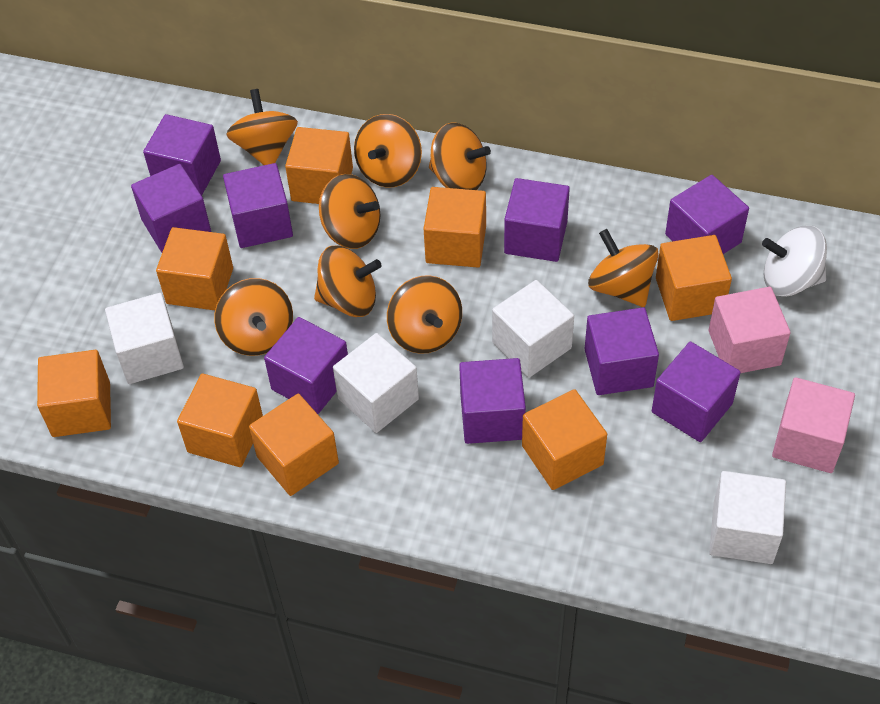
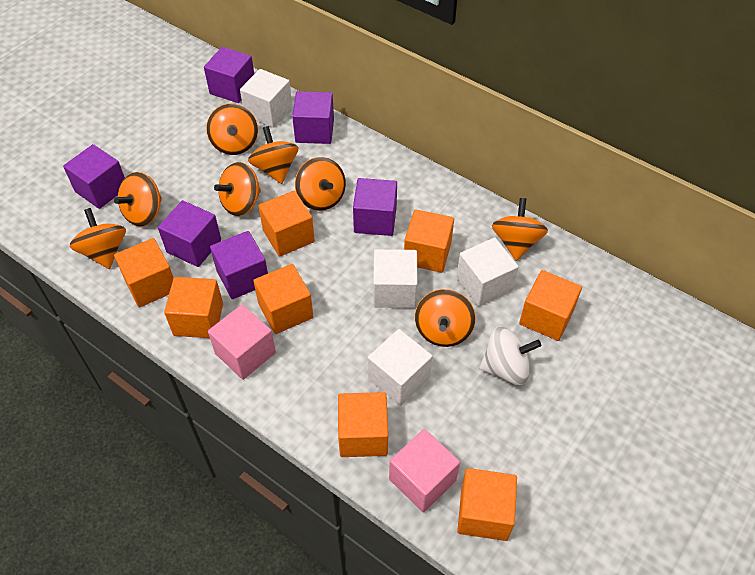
purple cube: [131,164,211,253] [143,114,221,196] [223,163,293,248] [264,317,348,414] [459,358,526,444] [504,178,570,262] [585,307,659,395] [652,342,741,442] [665,175,749,254] = 9 -> [63,144,125,209] [158,200,221,267] [204,47,254,103] [210,231,268,299] [292,91,334,144] [353,178,397,236] = 6

